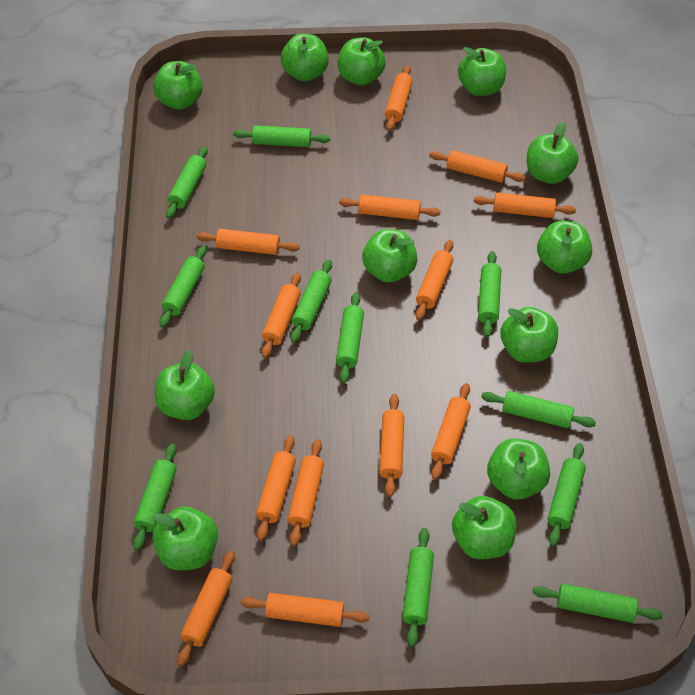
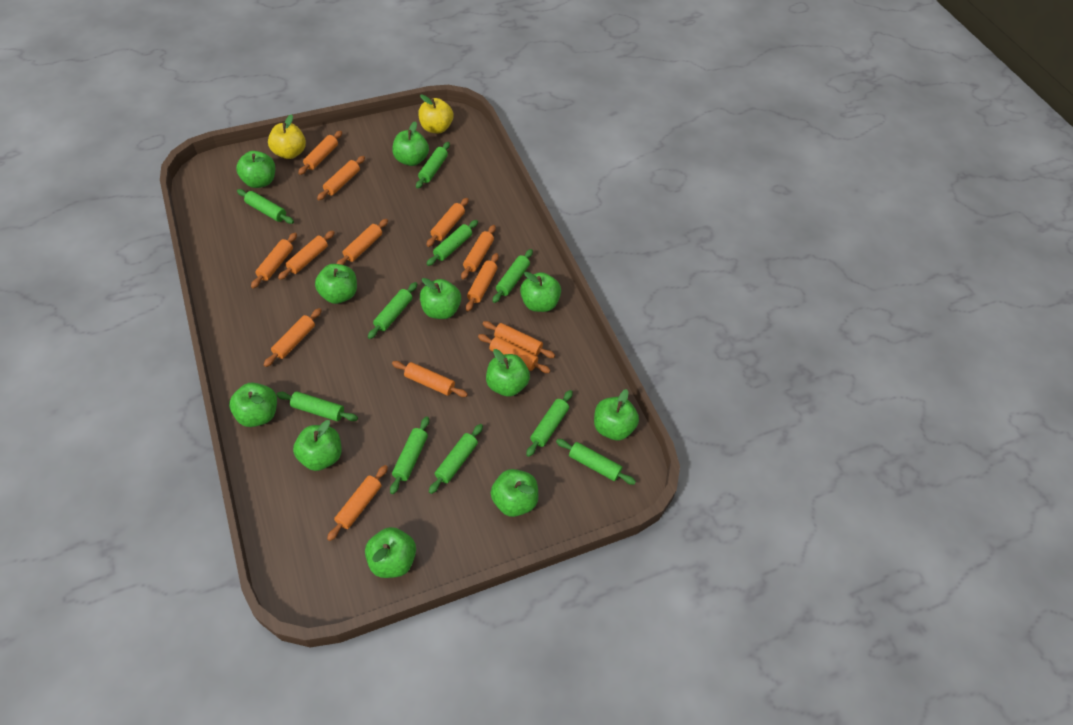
green apple: [152,506,218,570] [153,61,203,110] [155,350,215,420] [281,34,329,81] [337,37,386,85] [362,229,417,282] [452,496,516,559] [458,47,506,96] [487,439,550,500] [500,307,558,363] [527,122,578,184] [537,220,592,274] = 12 -> [229,383,277,427] [236,151,275,188] [293,420,342,471] [315,264,357,304] [365,527,416,578] [392,121,429,166] [420,278,461,319] [486,349,530,397] [491,469,538,517] [520,272,561,312] [594,389,639,440] = 11
green rolling pin: [133,443,177,550] [159,246,206,328] [166,146,208,218] [233,125,330,147] [291,260,332,343] [336,292,364,383] [402,528,434,647] [478,251,501,337] [481,391,596,428] [532,584,663,623] [548,443,586,546] = 11 -> [237,189,294,224] [277,392,358,421] [368,282,417,339] [390,416,429,494] [416,142,450,189] [426,220,478,266] [429,424,483,494] [492,249,533,303] [526,390,573,457] [556,439,636,485] = 10
yellow apple: none = 0 -> [268,114,306,159] [418,94,453,134] = 2

